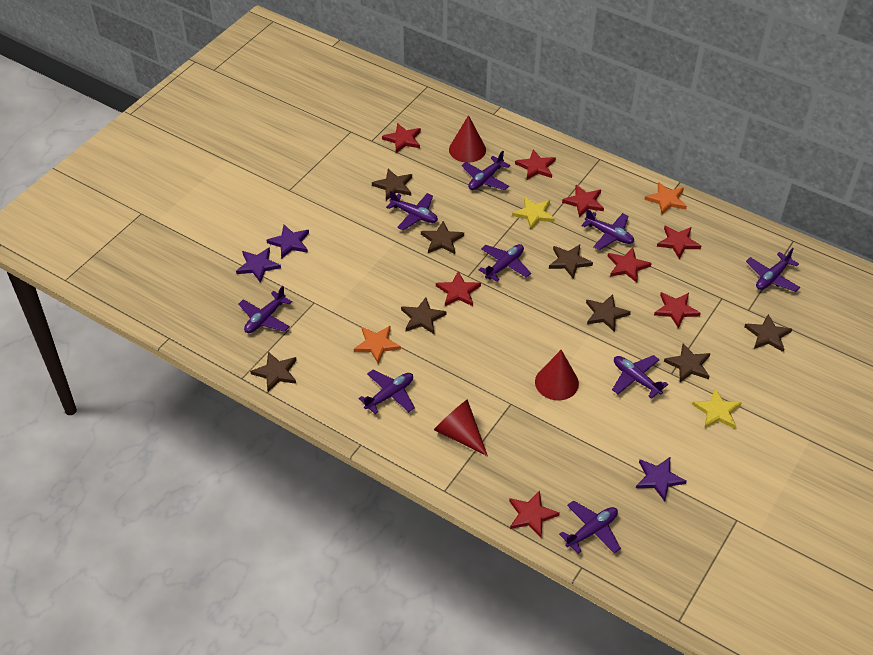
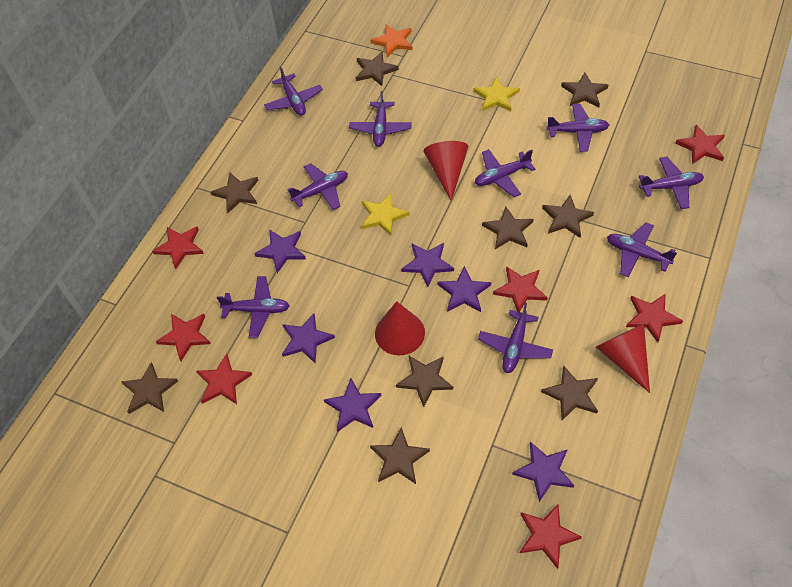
brown star: [250,352,297,392] [372,169,412,200] [401,297,447,334] [421,221,464,254] [549,244,593,279] [586,294,631,332] [664,343,711,382] [744,314,792,352] = 8 -> [122,362,178,414] [211,172,258,213] [356,51,399,86] [370,427,430,484] [396,356,453,407] [482,207,534,249] [541,366,598,420] [542,195,594,238] [561,73,608,108] = 9
orange star: [354,326,401,364] [644,182,687,214] = 2 -> [371,24,413,57] = 1
purple star: [236,247,281,283] [267,225,309,259] [636,457,687,501] = 3 -> [254,229,306,273] [282,313,335,363] [324,378,381,432] [401,243,454,287] [437,266,491,312] [512,442,575,502] = 6
red star: [382,123,421,153] [436,272,481,306] [509,490,560,537] [515,150,556,180] [562,185,604,218] [607,248,652,282] [654,292,701,328] [657,226,701,259] = 8 -> [152,226,204,269] [156,314,211,361] [196,354,252,404] [493,266,548,312] [520,504,582,569] [626,294,683,343] [675,125,725,164] = 7

